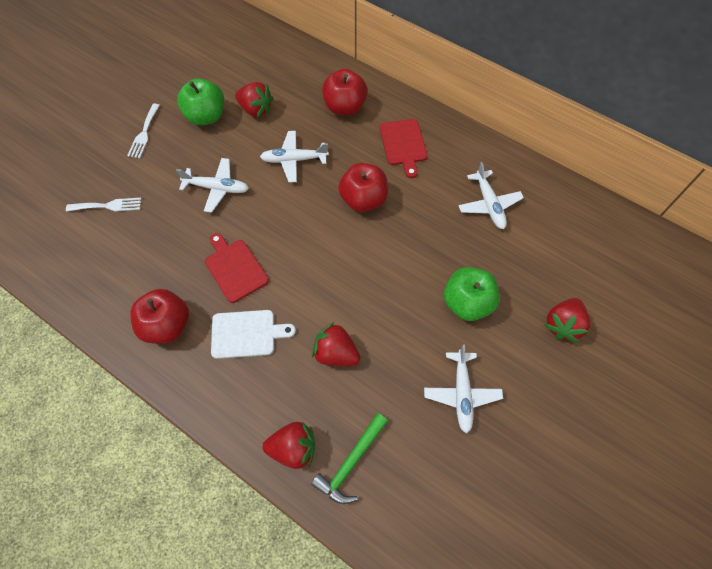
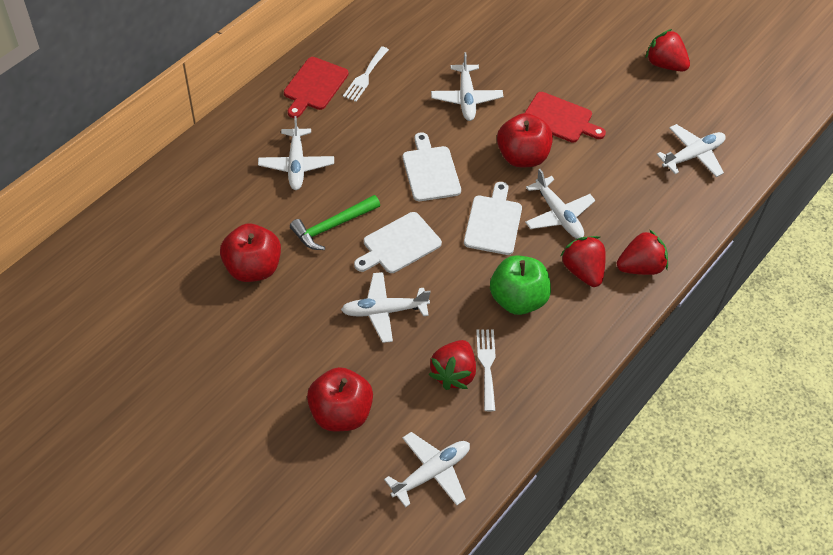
green apple: [177,78,224,125] [444,267,500,321] = 2 -> [490,255,551,315] = 1
white cutting board: [211,310,296,359] = 1 -> [354,212,442,273] [403,132,461,201] [464,182,522,255] = 3
white plane: [176,158,249,213] [260,131,329,183] [424,344,503,434] [458,162,524,229] = 4 -> [258,116,334,190] [341,272,431,343] [384,432,470,507] [431,52,503,121] [525,169,595,239] [656,124,726,177] = 6

